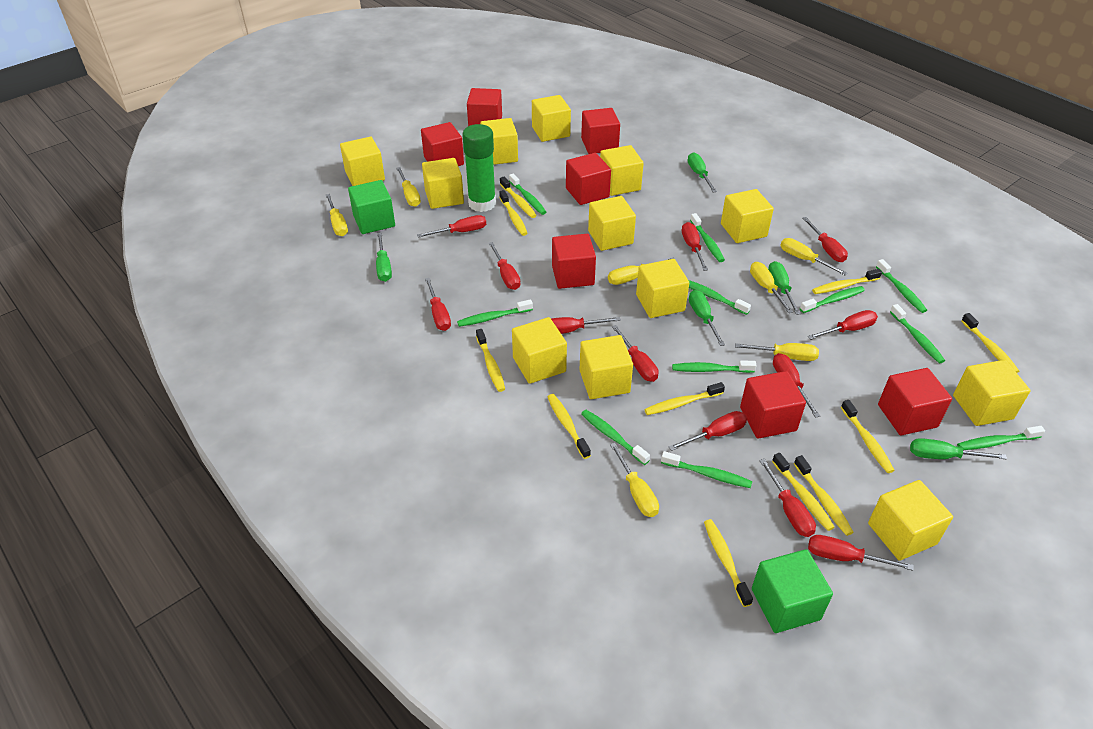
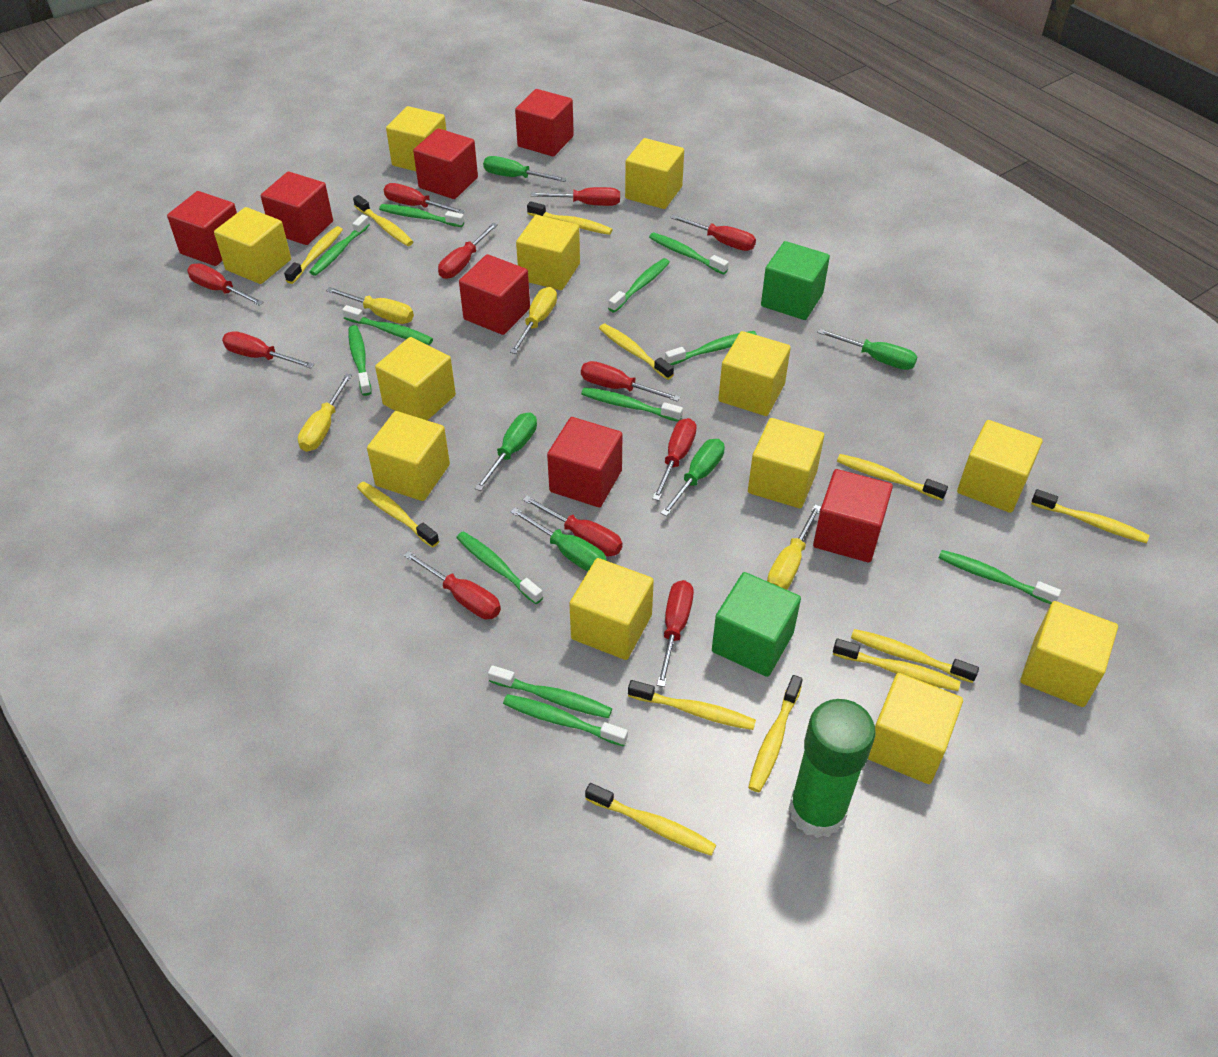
green toothbrush: [457,299,533,327] [509,173,546,215] [581,410,650,465] [661,451,752,488] [672,361,757,373] [689,280,751,315] [690,213,725,262] [800,286,865,313] [876,259,927,313] [890,304,945,363] [957,426,1045,450] = 11 -> [310,214,370,276] [342,305,433,345] [349,325,372,396] [379,204,464,227] [456,531,543,604] [488,665,612,718] [503,694,628,746] [581,387,683,422] [608,258,670,312] [649,232,729,275] [665,331,757,365] [939,550,1061,604] = 12
red screwdriver: [417,215,486,238] [425,278,451,331] [488,242,521,290] [551,317,621,334] [612,325,659,382] [668,411,747,451] [682,222,708,271] [759,459,816,537] [773,353,820,418] [802,217,848,262] [808,310,878,340] [808,535,913,571] = 12 -> [187,263,264,306] [222,331,314,369] [384,183,465,214] [404,551,501,619] [438,223,498,279] [523,496,622,556] [531,187,620,206] [581,361,680,402] [652,418,697,501] [657,580,694,687] [670,215,756,251] = 11
yellow screwdriver: [326,194,348,236] [396,167,421,207] [608,258,674,285] [610,443,659,517] [735,343,819,361] [750,262,793,313] [781,238,848,275] = 7 -> [298,374,352,452] [326,287,414,324] [510,287,557,354] [767,505,821,590] = 4
yellow toothbrush: [476,329,505,392] [499,190,528,236] [500,177,537,218] [547,394,591,459] [644,382,725,415] [704,519,753,607] [772,453,835,531] [794,455,854,536] [812,269,882,294] [841,400,895,473] [961,313,1019,373] = 11 -> [284,226,343,284] [353,195,413,246] [357,482,439,548] [527,201,613,235] [585,783,716,856] [599,324,674,380] [628,680,756,730] [748,675,803,792] [833,639,961,691] [837,454,948,501] [851,629,979,683] [1031,489,1149,543] = 12

